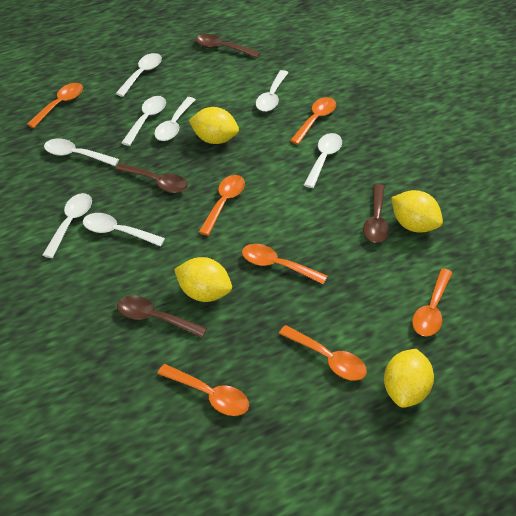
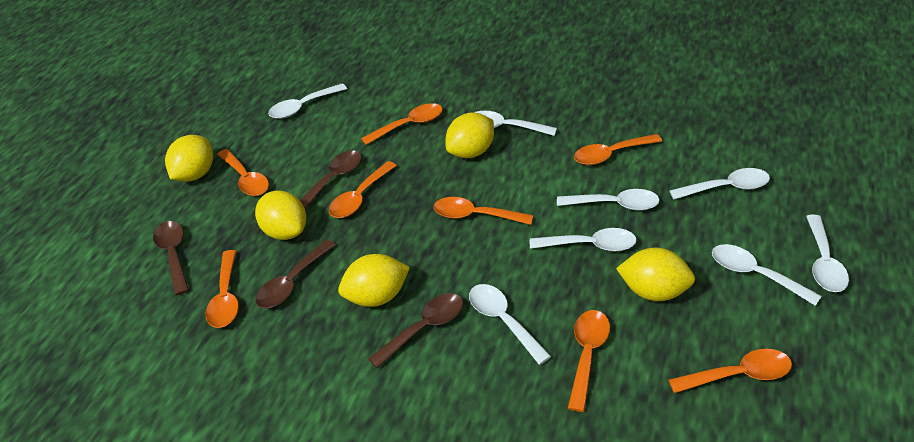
orange spoon: [27,83,83,128] [157,364,249,416] [199,175,245,236] [242,244,327,284] [279,325,367,381] [290,97,336,144] [412,268,452,336] = 7 -> [206,250,239,328] [217,149,269,196] [329,161,397,218] [361,103,443,145] [434,197,533,225] [568,310,610,412] [574,134,662,165] [668,349,792,393] = 8
yellow lemon: [174,257,232,302] [189,107,239,144] [384,349,434,408] [391,190,443,233] = 4 -> [165,135,213,182] [255,190,306,240] [338,254,410,307] [445,113,494,158] [616,247,695,301] = 5

